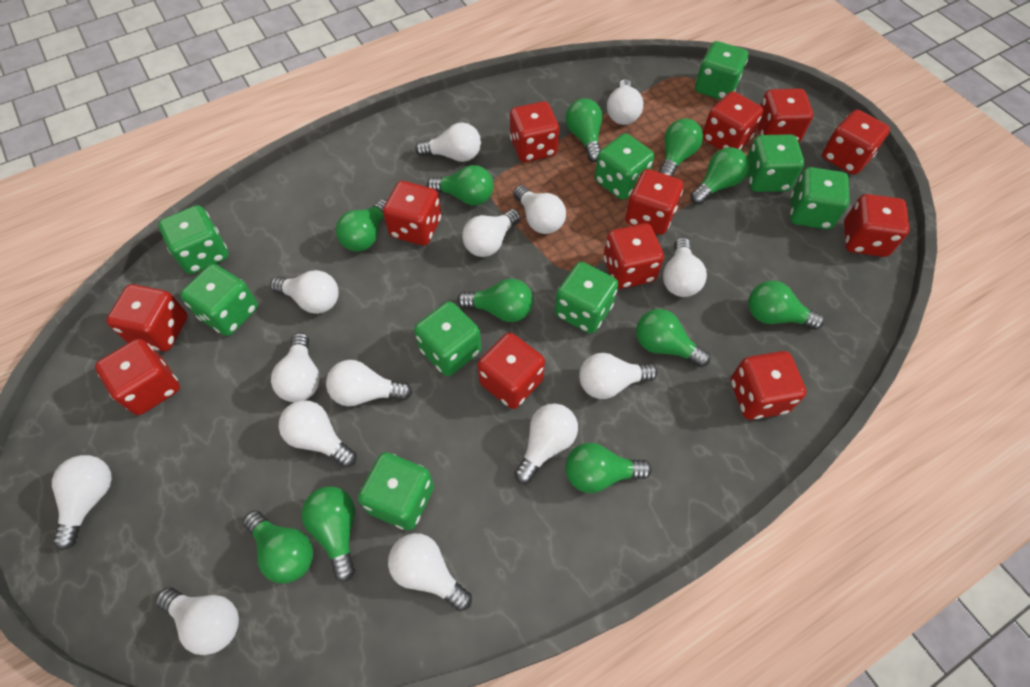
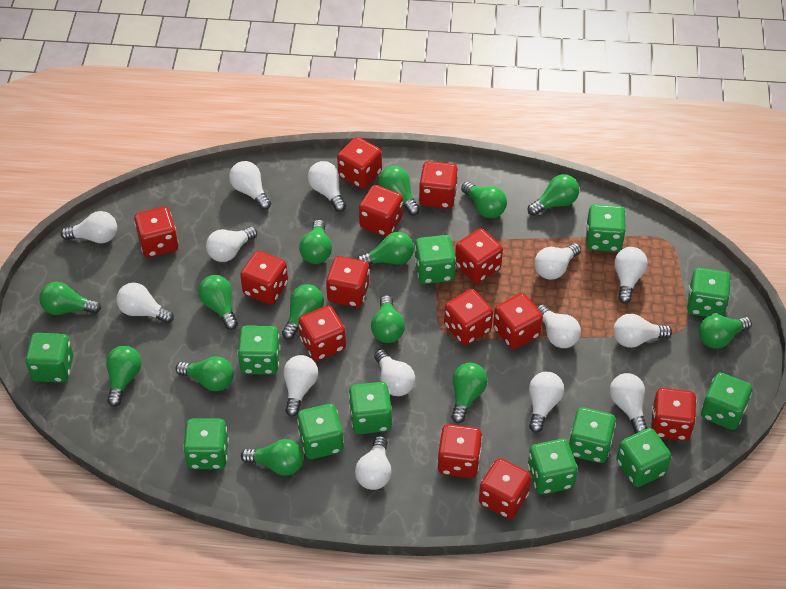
green dice: [158,205,228,274] [180,264,258,336] [358,452,434,531] [414,301,481,376] [555,262,618,334] [595,133,654,200] [695,41,748,100] [747,134,804,192] [790,167,849,229] = 9 -> [25,333,73,383] [183,419,229,469] [238,325,280,375] [297,404,344,459] [349,382,392,434] [415,235,456,284] [528,439,577,494] [569,407,616,463] [586,204,626,252] [616,428,671,487] [687,268,731,317] [701,373,752,430] = 12
green light bulb: [243,510,313,583] [301,486,355,582] [336,199,387,252] [427,165,494,205] [457,279,533,322] [565,443,652,493] [566,98,602,162] [636,309,710,367] [659,119,703,176] [690,147,749,205] [748,281,824,330] = 11 -> [39,282,101,315] [106,346,141,407] [176,356,234,391] [198,275,238,330] [241,439,304,475] [282,284,324,340] [299,220,332,264] [357,232,414,265] [371,295,405,343] [378,166,420,215] [451,363,488,423] [461,182,507,218] [528,174,579,216] [699,315,752,349] = 14
red dice: [95,339,180,415] [106,284,188,352] [383,181,442,246] [477,333,545,409] [510,101,559,162] [604,223,664,289] [625,169,683,235] [703,91,763,150] [731,351,806,420] [757,88,813,143] [822,110,890,175] [844,194,910,257] = 12 -> [134,207,178,258] [240,251,288,305] [298,305,346,361] [326,256,369,307] [337,137,382,189] [359,185,403,237] [419,161,458,209] [437,424,482,478] [444,289,493,345] [455,229,503,283] [479,458,531,519] [493,293,543,349] [651,388,696,441] = 13

